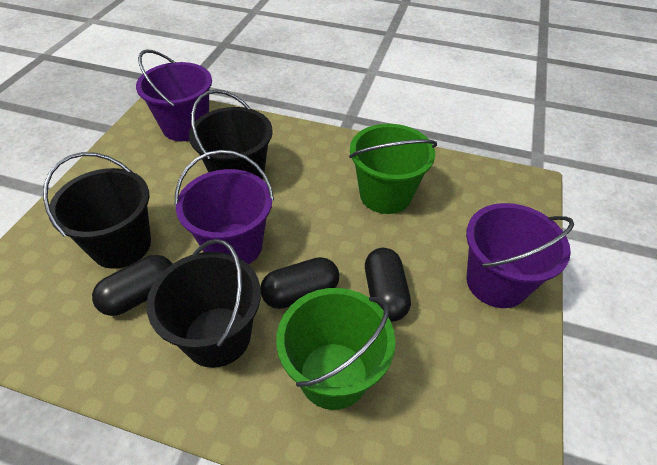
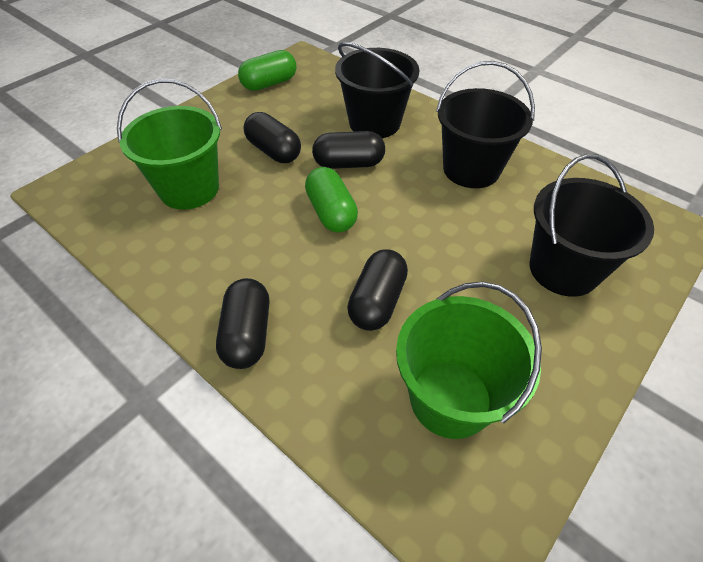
black capsule: [92,255,172,316] [261,257,339,309] [365,248,411,322] = 3 -> [216,278,269,369] [244,112,301,163] [312,131,385,169] [347,249,408,331] = 4
green capsule: none = 0 -> [238,50,296,91] [305,167,358,232] = 2
purple bucket: [136,49,212,141] [175,150,274,264] [466,203,574,308] = 3 -> none = 0

